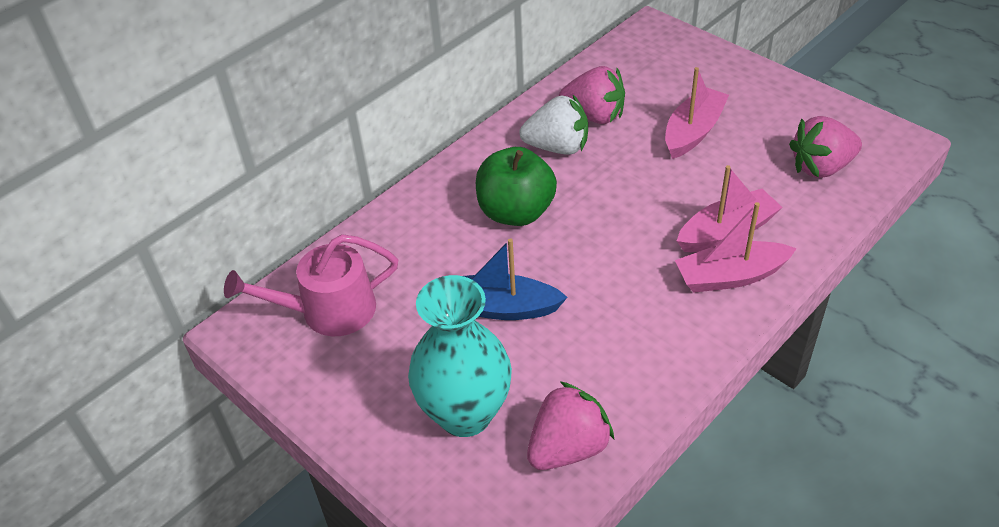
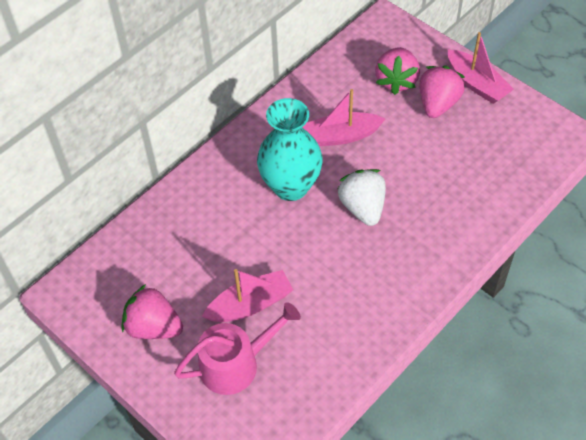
blue boat: [464,238,568,320] = 1 -> none = 0
green apple: [476,147,557,226] = 1 -> none = 0

